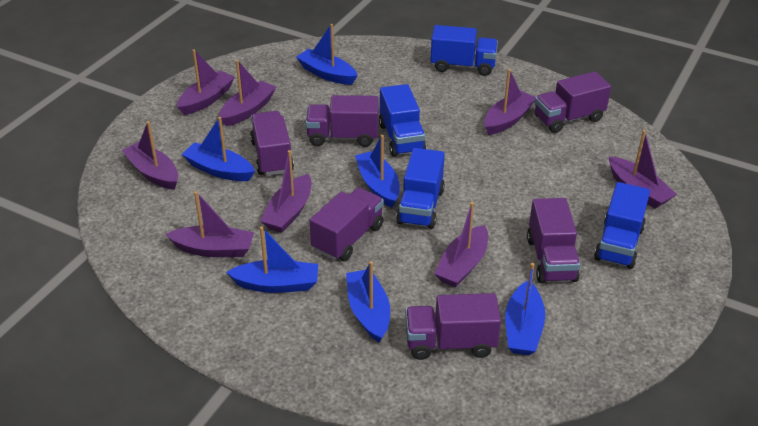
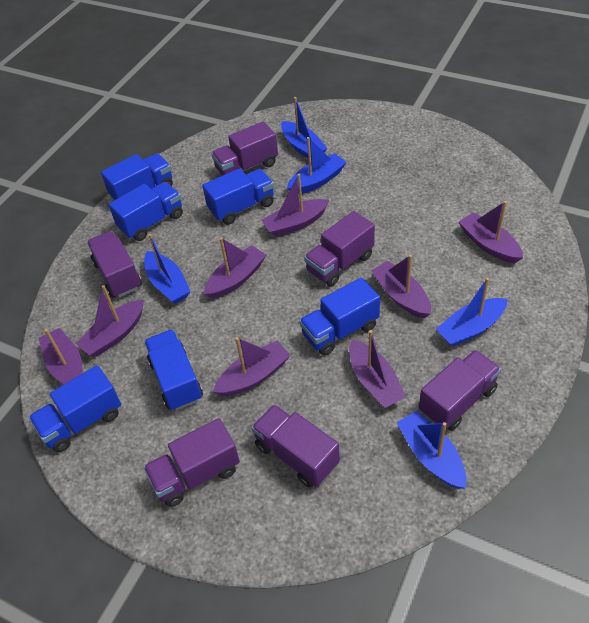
blue boat: [182,117,255,181] [226,226,318,293] [296,24,358,85] [346,261,390,343] [355,135,400,208] [505,263,545,355] = 6 -> [144,234,191,304] [281,97,328,158] [287,137,347,194] [396,411,467,489] [436,278,508,347] = 5
blue truck: [379,84,426,157] [396,148,445,229] [431,25,498,76] [594,182,650,269] = 4 -> [29,365,121,452] [101,153,173,200] [109,182,183,241] [144,329,203,411] [202,168,274,225] [299,277,380,356] = 6

